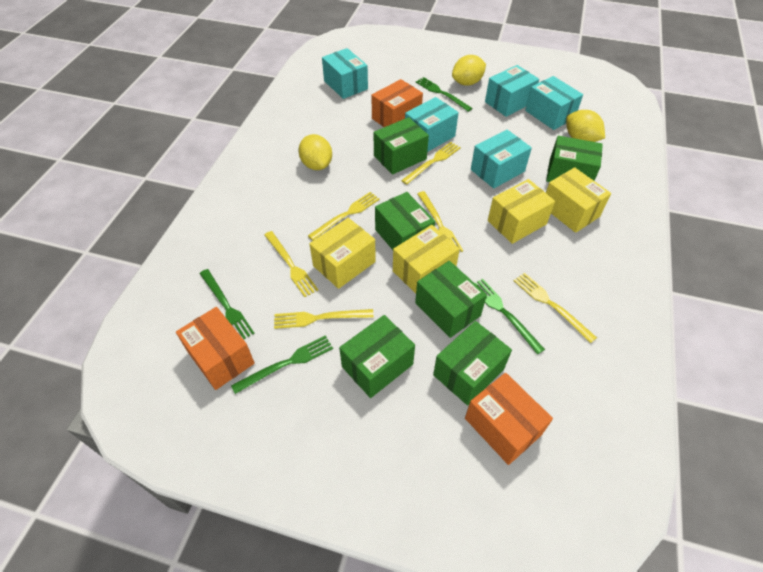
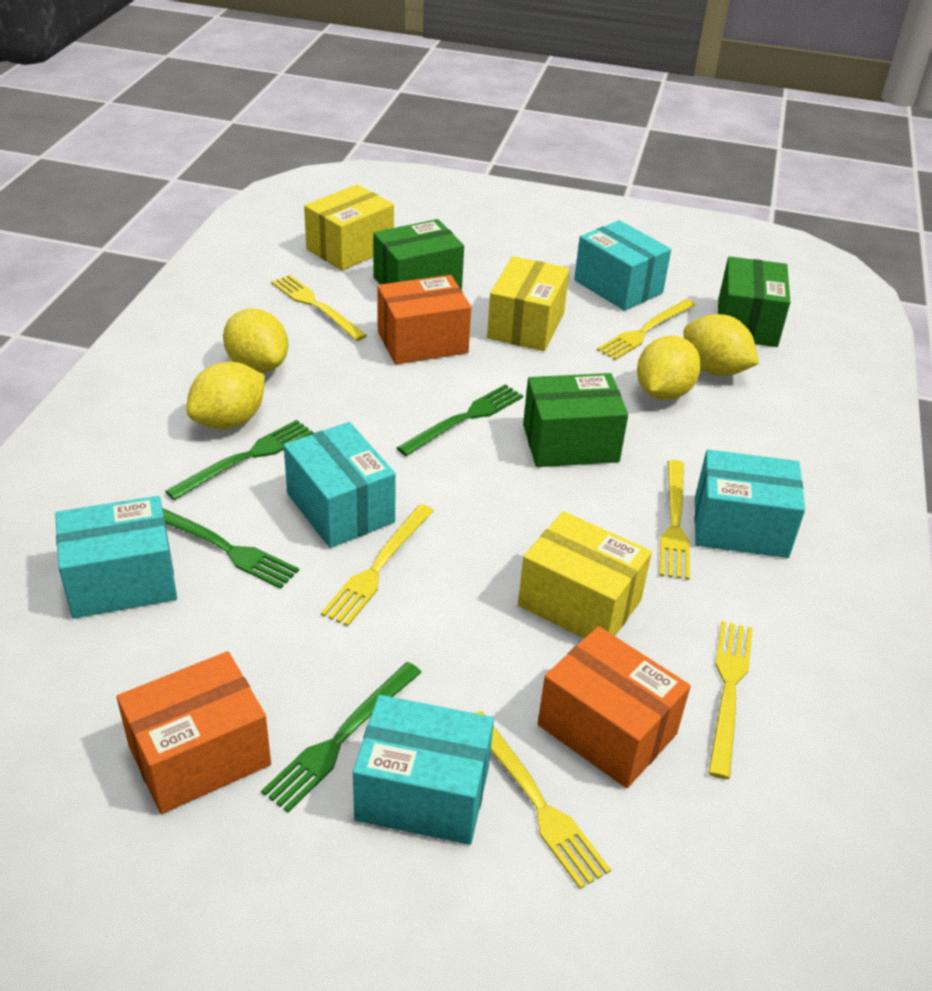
green box: [339,315,415,398] [373,117,429,175] [375,192,435,250] [415,261,487,338] [433,321,512,405] [546,136,603,182] = 6 -> [373,219,464,290] [523,373,628,467] [718,256,790,347] = 3
yellow box: [309,218,376,289] [393,225,460,293] [488,179,555,244] [546,167,611,233] = 4 -> [304,184,394,271] [487,256,570,351] [518,511,652,638] = 3
yellow lemon: [298,134,332,170] [452,55,486,86] [566,110,605,142] = 3 -> [186,362,265,429] [223,309,288,373] [637,336,701,400] [683,314,759,376] = 4

